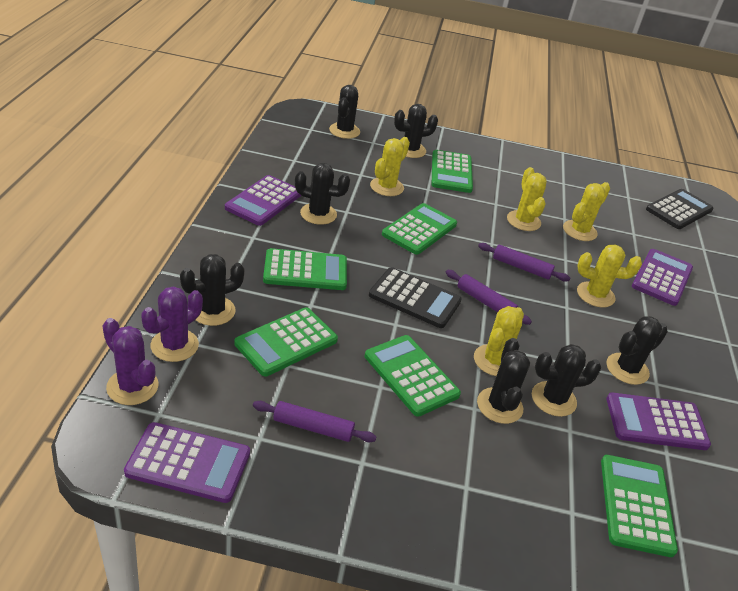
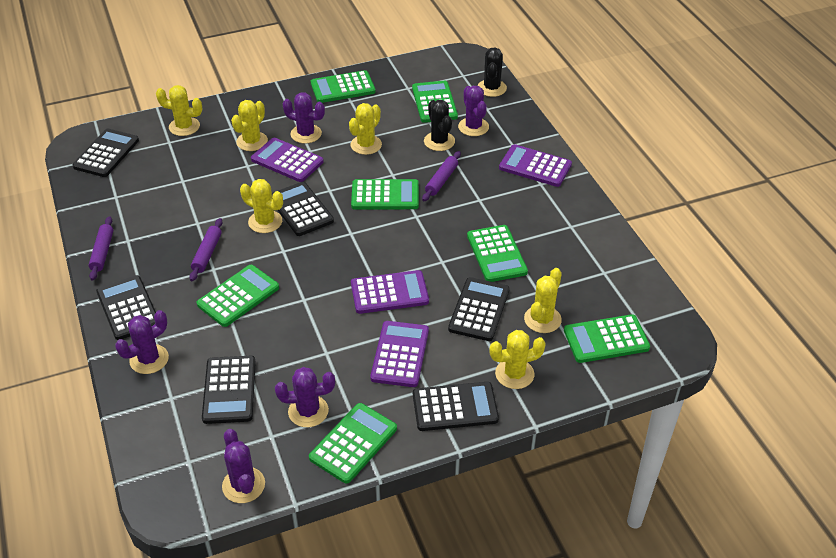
black cactus: [180,254,245,326] [295,163,350,225] [329,85,360,139] [394,104,438,158] [477,338,530,424] [532,344,601,417] [606,316,668,385] = 7 -> [424,100,455,151] [478,47,507,97] = 2
black calculator: [369,267,462,328] [646,189,713,229] = 2 -> [72,129,139,177] [96,275,156,340] [202,356,256,424] [272,182,334,236] [413,382,499,431] [448,277,510,341] = 6
green calculator: [234,308,338,376] [263,248,347,290] [365,335,461,417] [382,203,457,255] [432,150,473,193] [601,455,678,557] = 6 -> [197,265,279,327] [309,403,397,484] [311,70,376,103] [351,179,419,210] [412,81,458,123] [467,225,528,282] [564,314,650,363] = 7
purple cactus: [102,318,159,405] [141,286,203,362] = 2 -> [115,310,169,374] [222,429,265,503] [275,367,335,427] [283,93,325,143] [458,86,489,136] = 5
yellow cactus: [370,137,410,196] [474,306,524,376] [507,167,547,231] [563,182,610,241] [577,245,642,308] = 5 -> [156,85,202,136] [231,100,268,151] [240,179,283,233] [349,103,382,155] [489,330,546,389] [524,268,562,333] = 6

